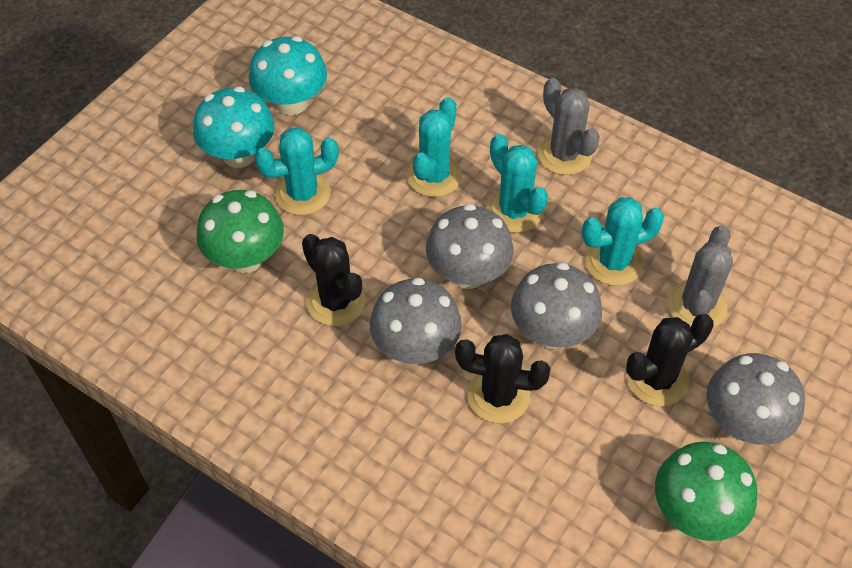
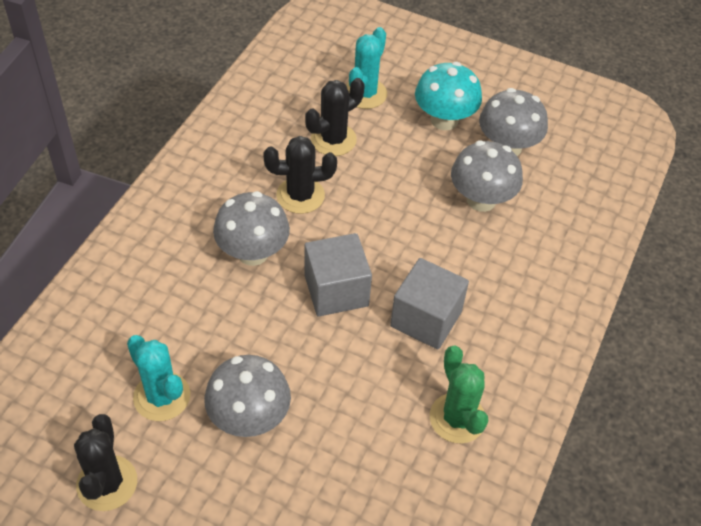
green cactus: none = 0 -> [430,345,488,444] = 1
green mushroom: [197,190,284,273] [655,442,757,541] = 2 -> none = 0
grey cactus: [538,78,600,175] [667,225,733,328] = 2 -> none = 0
grey cube: none = 0 -> [304,233,372,316] [390,258,469,349] = 2
turquoise cactus: [254,128,339,215] [407,97,462,197] [486,134,548,233] [582,197,664,286] = 4 -> [127,335,190,421] [346,27,387,109] = 2
turquoise mushroom: [193,86,275,168] [249,36,327,115] = 2 -> [415,62,482,130] = 1

